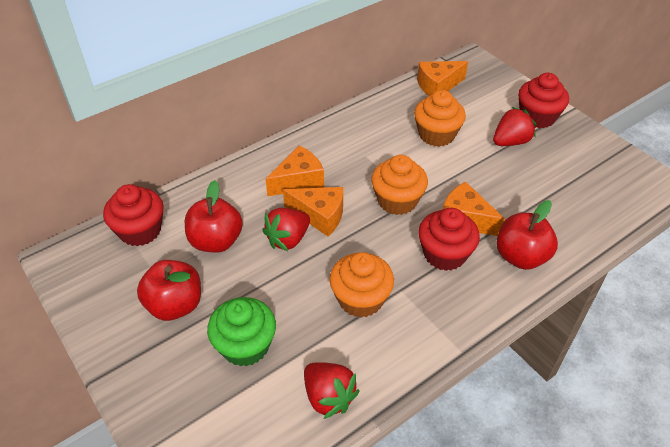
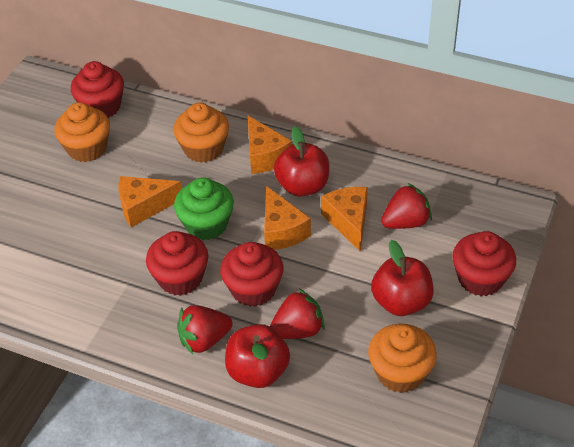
red cupcake: [103,184,164,246] [418,208,480,271] [518,73,569,128] = 3 -> [71,61,124,118] [146,231,208,296] [220,242,284,307] [452,231,516,296] = 4

